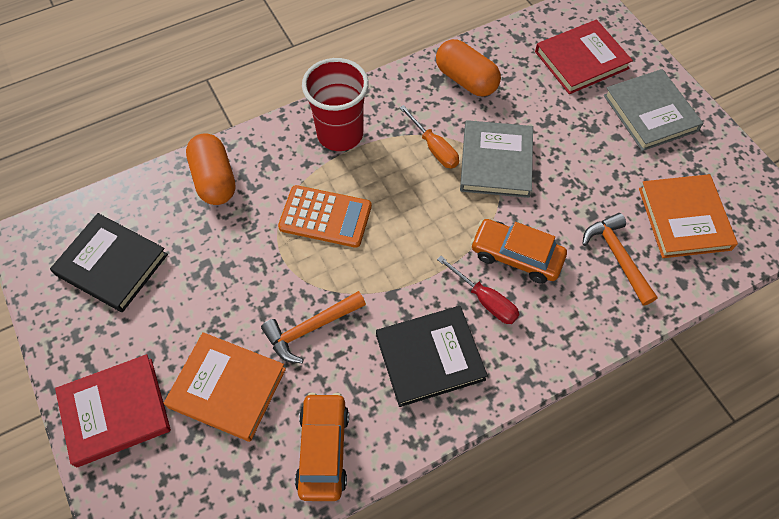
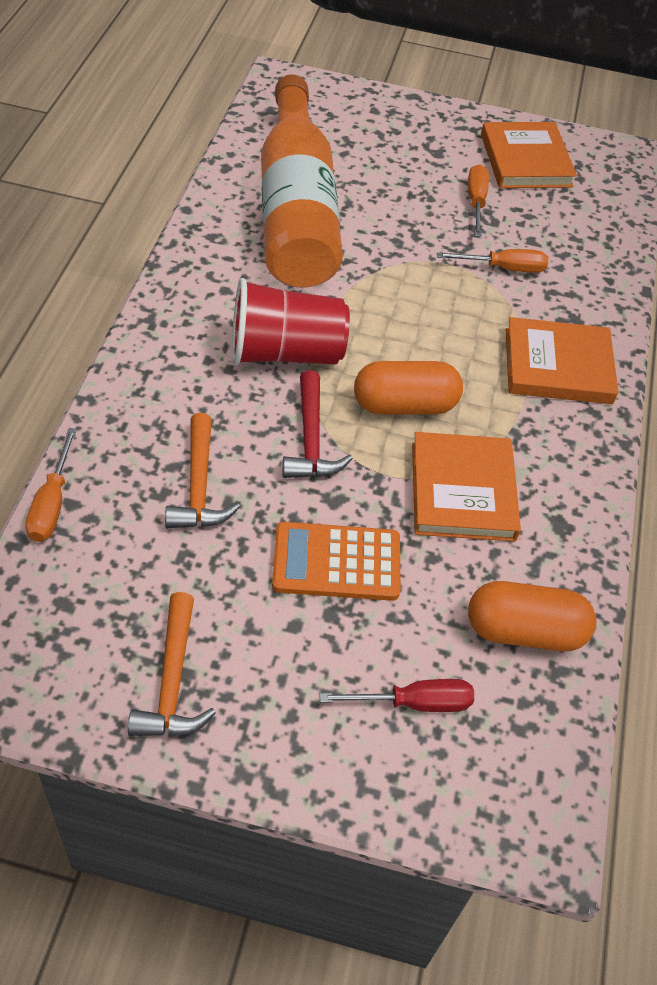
black book: [50,213,168,312] [376,306,488,407] = 2 -> none = 0
grey book: [460,120,533,198] [604,69,704,151] = 2 -> none = 0
orange book: [164,332,286,442] [639,174,738,258] = 2 -> [412,432,521,541] [481,122,577,188] [506,317,619,404] = 3
orange bottle: none = 0 -> [261,74,343,288] = 1
orange car: [295,393,349,501] [471,219,567,284] = 2 -> none = 0
orange screwdriver: [399,105,459,168] = 1 -> [25,428,77,542] [437,249,548,273] [468,164,489,237] = 3
red book: [55,354,171,467] [535,19,633,94] = 2 -> none = 0
red hammer: none = 0 -> [282,370,353,478] = 1

